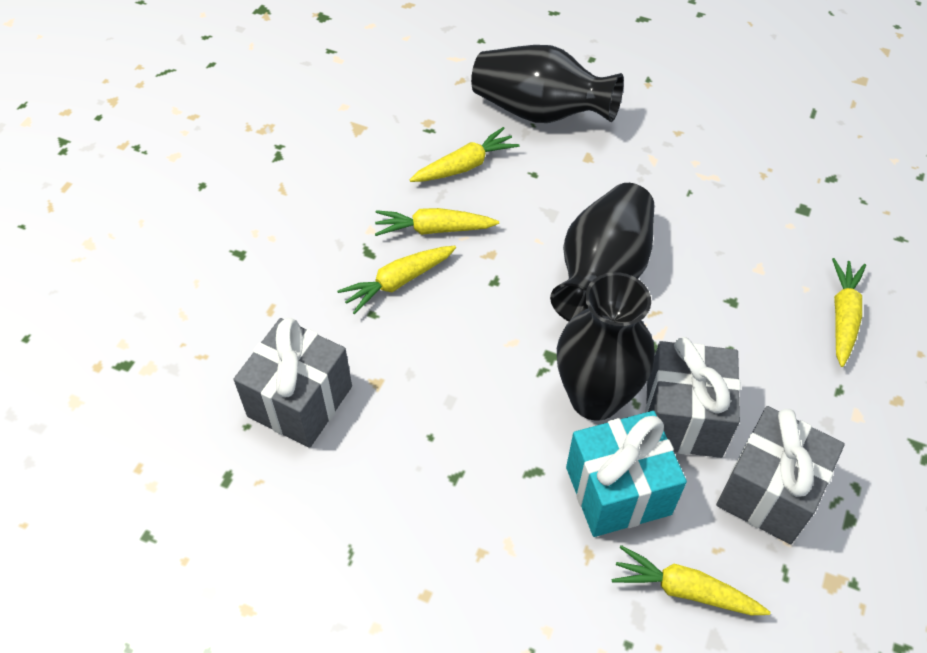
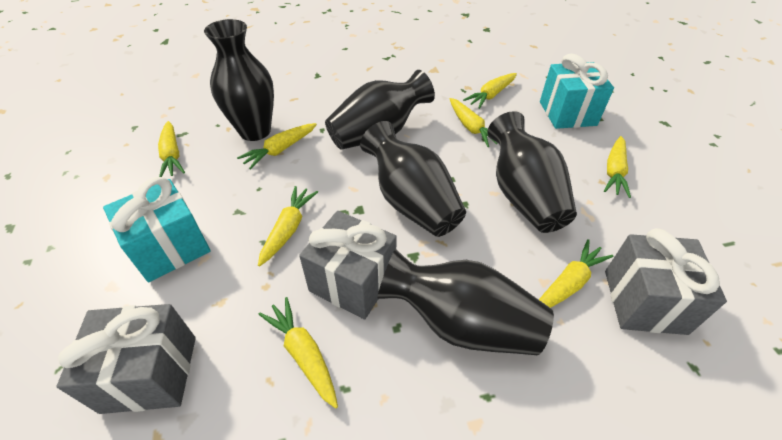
black vase: [471,45,624,123] [550,183,654,321] [557,272,655,420] = 3 -> [204,19,274,141] [325,70,435,150] [360,121,466,237] [377,249,554,355] [487,111,577,233] = 5
turquoise gift: [566,411,687,537] = 1 -> [103,177,210,282] [540,54,614,129] = 2
yellow carrot: [337,246,456,314] [375,208,499,236] [410,127,520,182] [612,545,771,615] [832,258,866,367] = 5 -> [158,121,185,177] [237,123,317,170] [258,186,318,267] [258,297,338,409] [450,98,498,147] [463,73,517,109] [539,239,614,308] [604,136,631,198] = 8

